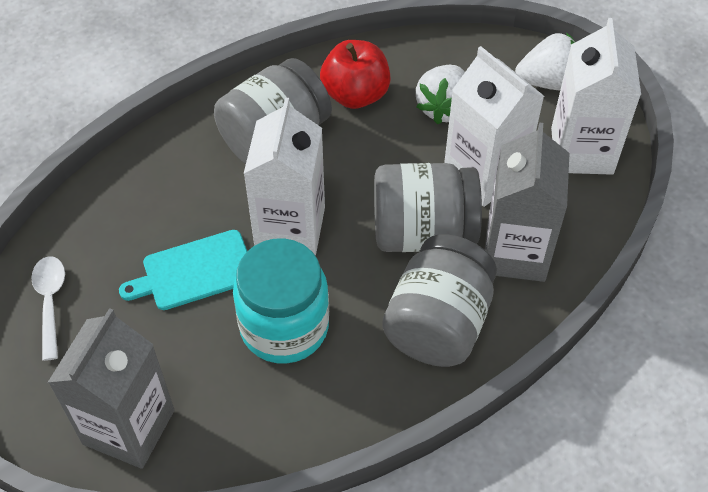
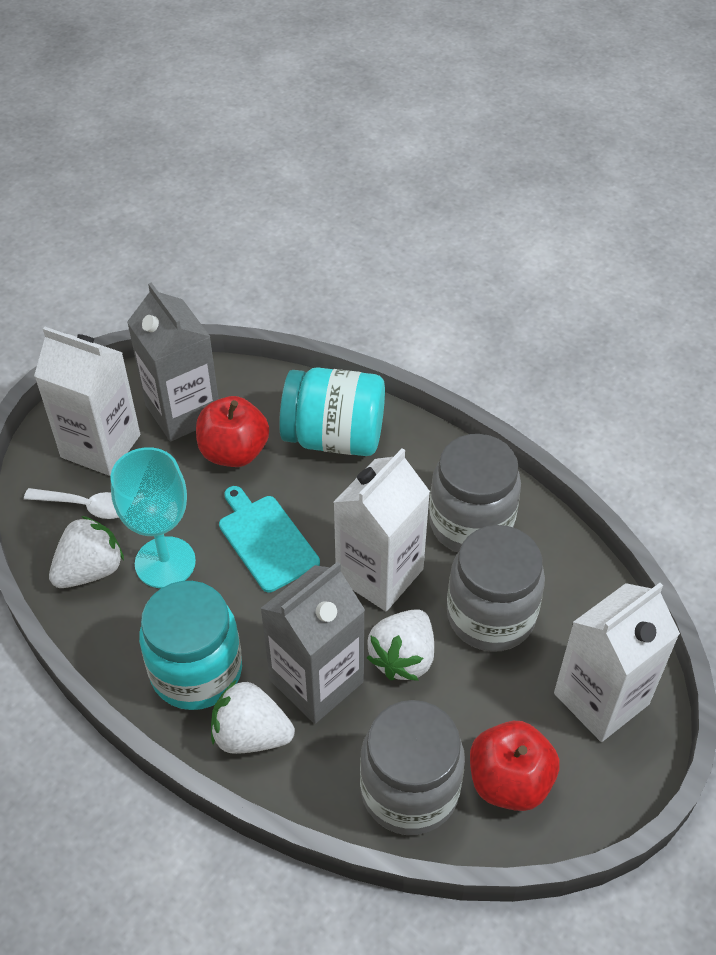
red apple: [320,40,391,109] = 1 -> [196,396,269,467] [470,721,560,811] = 2
turquoise goblet: none = 0 -> [110,447,196,588] = 1
turquoise jar: [233,238,329,364] = 1 -> [139,581,242,710] [279,367,385,456] = 2
white strawberry: [416,65,465,125] [515,32,575,91] = 2 -> [49,516,124,588] [211,679,295,754] [367,609,434,681] = 3

